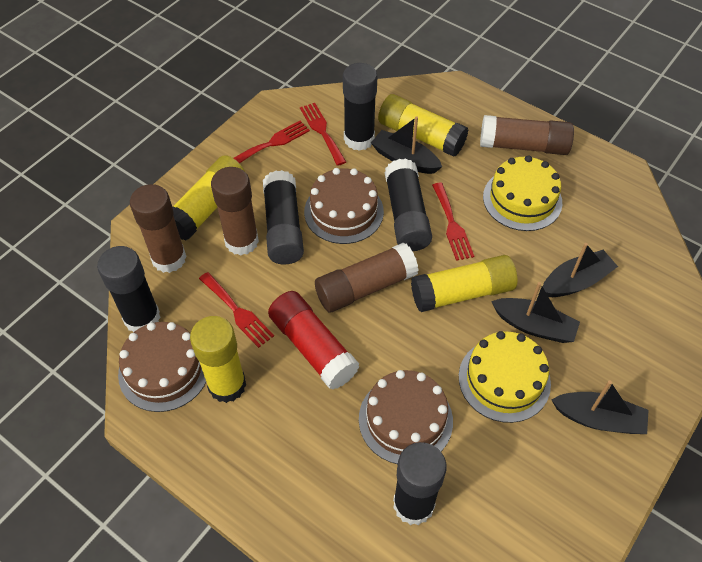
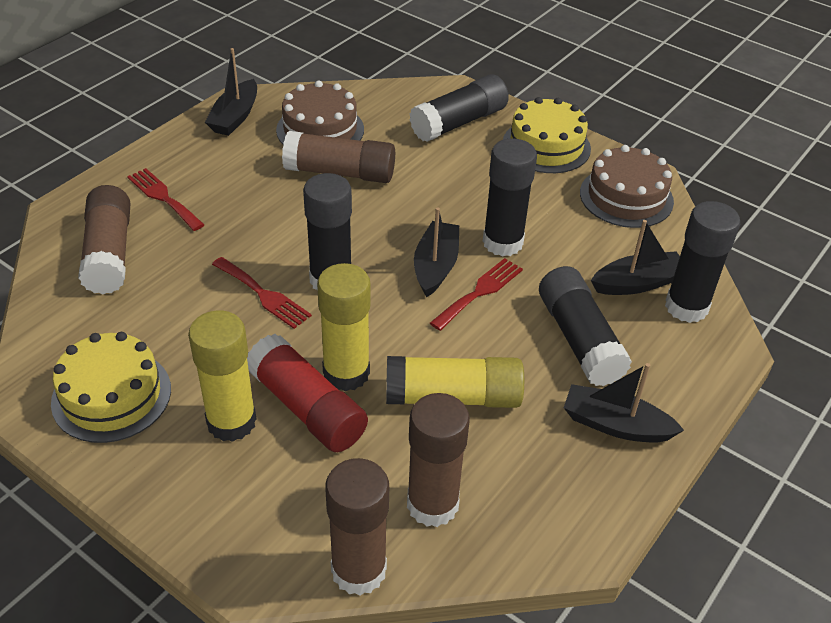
brown cake: [118,322,206,412] [304,168,384,244] [359,370,453,464] = 3 -> [276,80,364,144] [580,145,674,228] = 2
red fork: [199,272,274,348] [234,121,310,163] [300,103,346,166] [432,183,474,261] = 4 -> [127,168,204,231] [212,257,312,329] [430,258,523,331] = 3
yellow glue stick: [173,155,245,240] [190,316,246,403] [378,94,468,157] [411,255,518,312] = 4 -> [188,310,256,442] [317,263,371,391] [386,356,524,408] = 3

